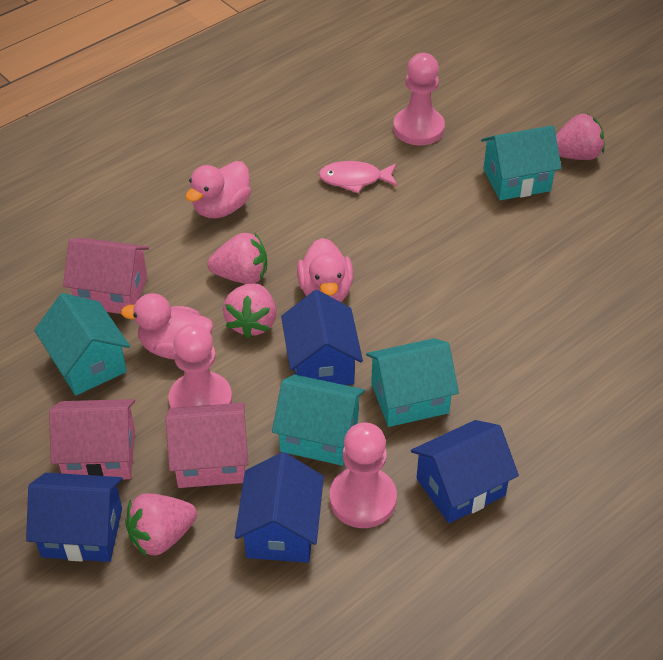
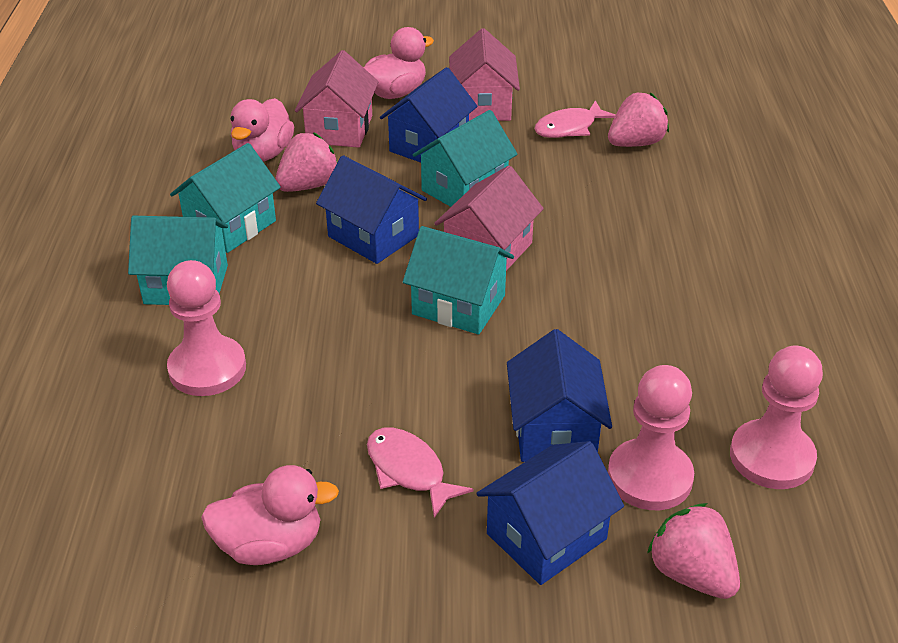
pink fish: [319,161,398,193] = 1 -> [367,428,474,518] [534,100,615,138] = 2
pink strawberry: [125,493,197,556] [207,233,267,284] [223,283,277,338] [556,113,604,160] = 4 -> [275,132,338,192] [608,93,669,147] [647,503,740,599] = 3

